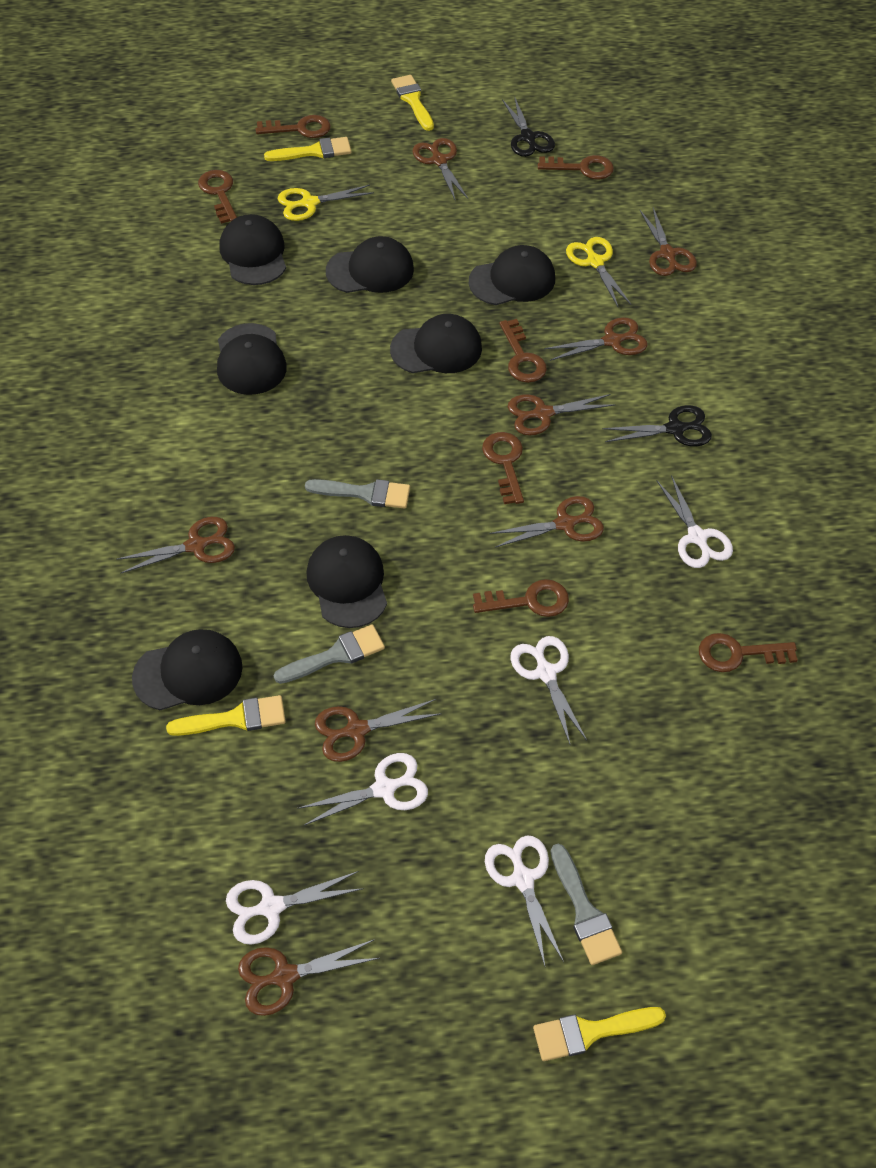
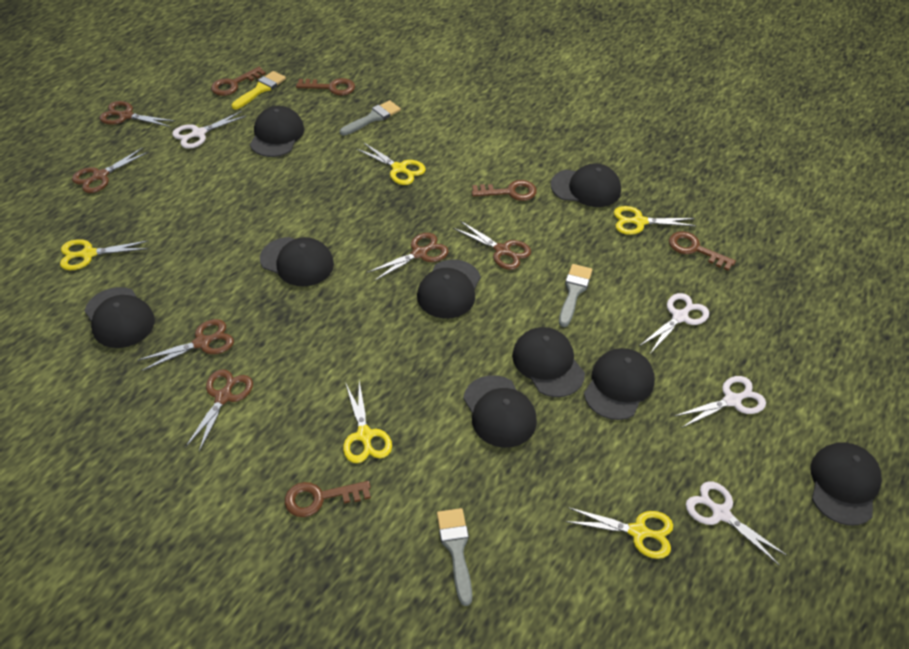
black cap: [132,629,242,710] [217,323,287,395] [219,214,286,285] [306,535,387,628] [326,236,414,293] [390,314,482,373] [469,245,555,305] = 7 -> [85,287,155,348] [250,106,304,157] [260,237,334,286] [417,259,481,318] [463,375,537,448] [512,327,585,397] [551,163,621,207] [584,348,655,420] [811,442,882,526] = 9
black scissors: [502,96,555,157] [602,405,712,447] = 2 -> none = 0
brown key: [198,170,237,224] [256,115,331,138] [473,579,569,617] [482,432,524,504] [499,319,547,383] [538,155,614,179] [699,633,798,672] = 7 -> [211,67,266,96] [285,481,371,517] [296,78,355,95] [472,180,537,201] [669,231,736,271] = 5
brown scissors: [116,517,235,574] [238,939,380,1016] [315,699,440,762] [413,138,468,200] [489,496,604,548] [508,394,615,436] [544,318,647,361] [640,208,697,276] = 8 -> [72,147,149,193] [99,101,175,127] [137,319,234,371] [185,369,253,452] [367,233,449,281] [453,221,531,270] = 6
white scissors: [226,871,364,945] [297,753,428,826] [485,836,564,966] [510,636,587,744] [657,475,733,568] = 5 -> [172,111,246,149] [639,293,709,354] [675,376,766,428] [686,481,788,566] = 4
yellow brush: [166,695,286,736] [264,137,351,161] [391,75,434,131] [533,1007,666,1061] = 4 -> [231,71,286,109] = 1
yellow scissors: [278,185,374,221] [566,237,631,307] = 2 -> [60,239,148,270] [343,381,392,463] [356,142,426,185] [565,507,673,559] [614,206,697,235] = 5

